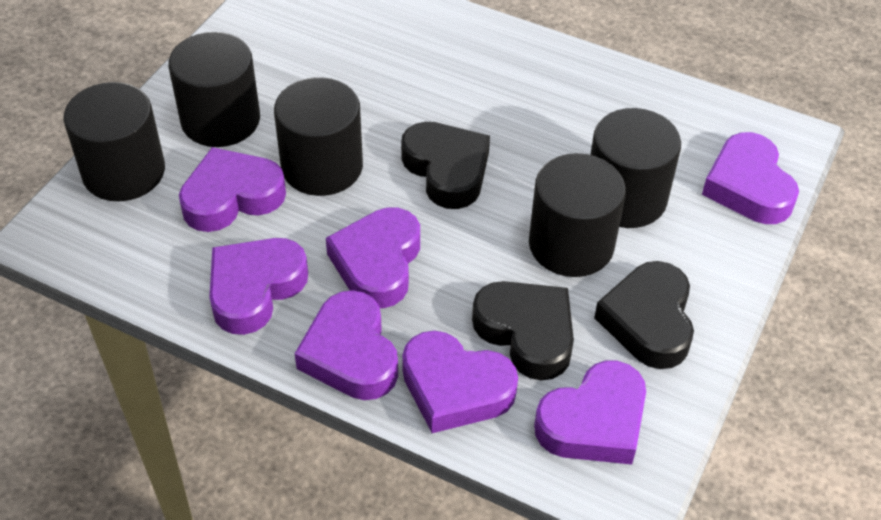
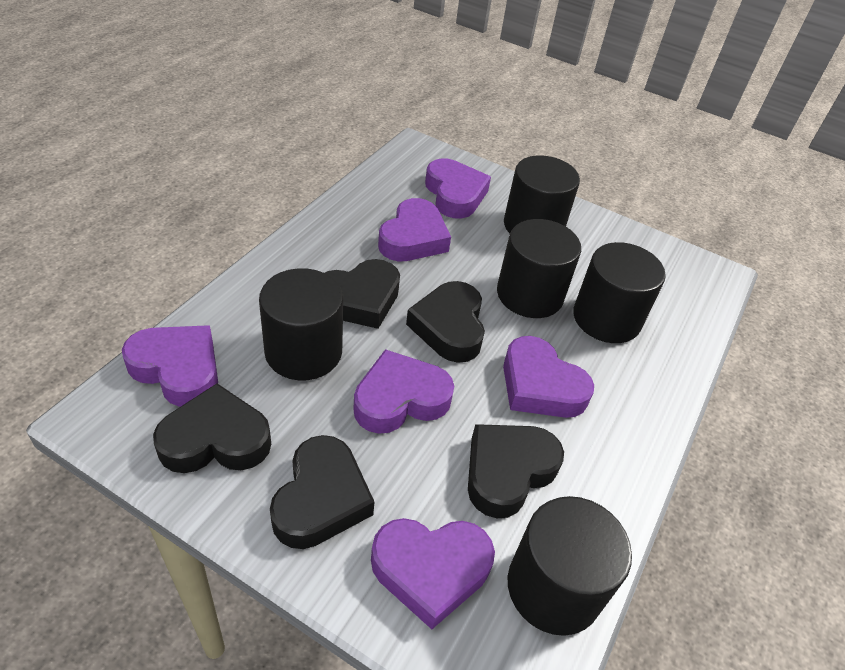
black heart: [401,122,490,209] [472,281,574,380] [594,261,694,369] = 3 -> [153,383,271,473] [270,435,375,549] [325,259,400,329] [406,281,485,363] [468,424,564,518] = 5
purple heart: [179,147,286,232] [209,238,308,335] [295,290,398,400] [326,207,420,308] [402,331,518,433] [534,360,646,465] [702,132,799,224] = 7 -> [122,325,218,407] [353,349,454,434] [371,518,495,629] [378,198,451,261] [425,158,491,218] [503,336,594,418] = 6

